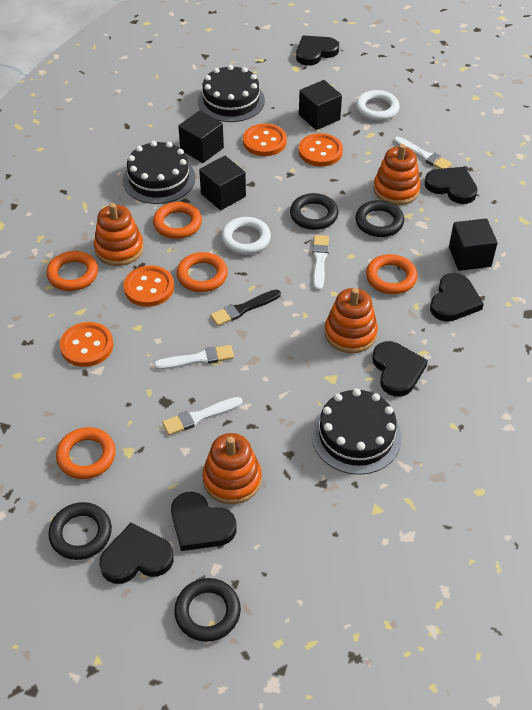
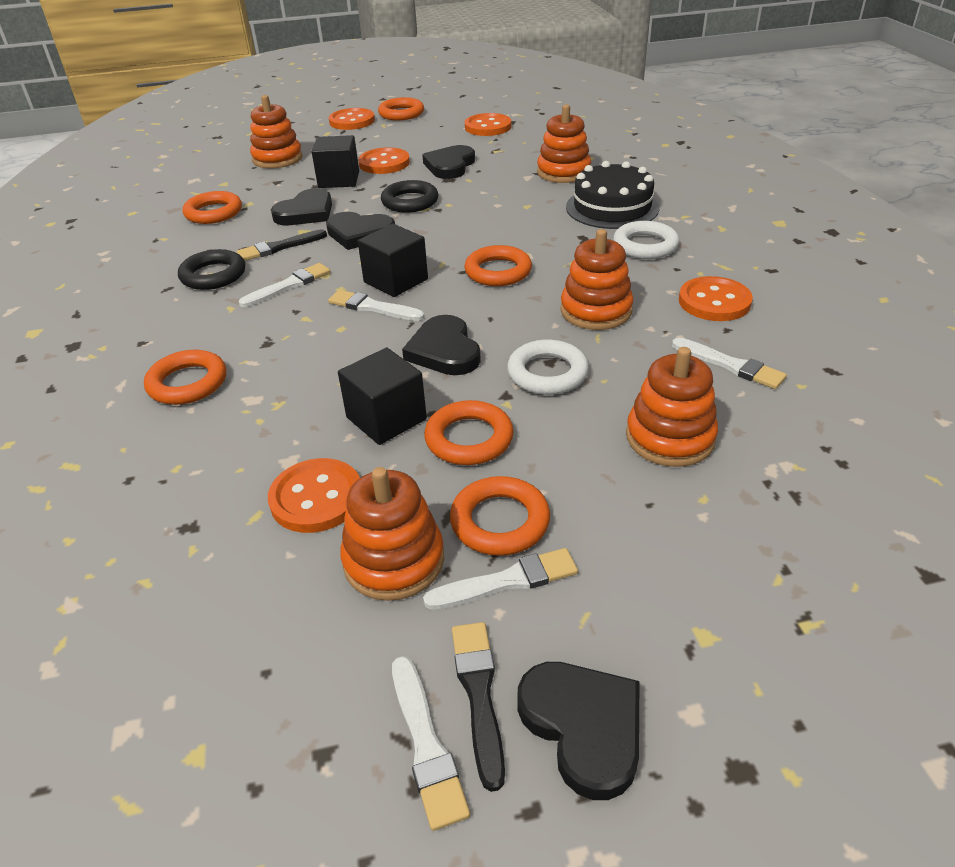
black brush: [210,289,281,326] = 1 -> [237,229,327,261] [452,622,505,792] = 2
black cake: [123,141,195,204] [198,65,265,122] [311,389,402,475] = 3 -> [566,161,659,229] = 1
black cube: [178,111,224,163] [199,156,246,210] [299,80,342,130] [449,218,498,271] = 4 -> [312,135,359,188] [338,348,427,445] [358,224,428,297] = 3
black heart: [99,523,174,584] [171,492,237,551] [296,35,339,66] [372,341,428,397] [425,167,477,204] [430,273,484,322] = 6 -> [271,188,332,225] [326,212,395,250] [402,315,481,375] [422,145,475,179] [517,662,639,800] = 5
black ring: [48,502,112,560] [174,578,241,642] [290,193,339,230] [355,200,404,237] = 4 -> [178,249,245,290] [381,180,438,213] = 2
orange button: [60,322,113,367] [124,265,174,307] [243,124,287,156] [299,133,343,166] = 4 -> [268,458,360,533] [329,108,375,130] [358,147,410,174] [465,113,511,136] [679,276,753,321] = 5
orange ring: [46,251,98,291] [56,427,116,479] [153,202,202,239] [177,252,228,292] [366,254,418,294] = 5 -> [144,350,226,405] [183,191,242,224] [378,97,424,121] [424,400,514,465] [450,476,550,556] [464,245,532,286] = 6
orange stacking toy: [94,203,144,266] [202,433,262,504] [325,288,378,353] [373,144,421,205] = 4 -> [250,95,303,168] [340,467,444,601] [537,105,591,183] [560,229,634,330] [626,347,718,467] = 5
white brush: [154,345,234,370] [162,397,243,435] [312,235,329,291] [394,137,452,169] = 4 -> [239,263,331,307] [328,290,425,321] [392,656,470,831] [423,548,578,610] [672,337,787,389] = 5

